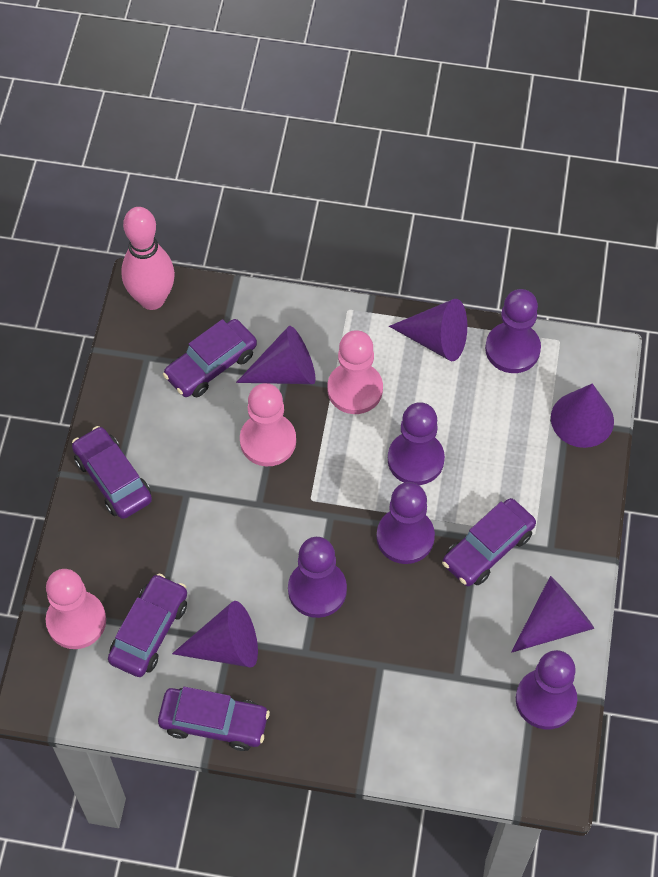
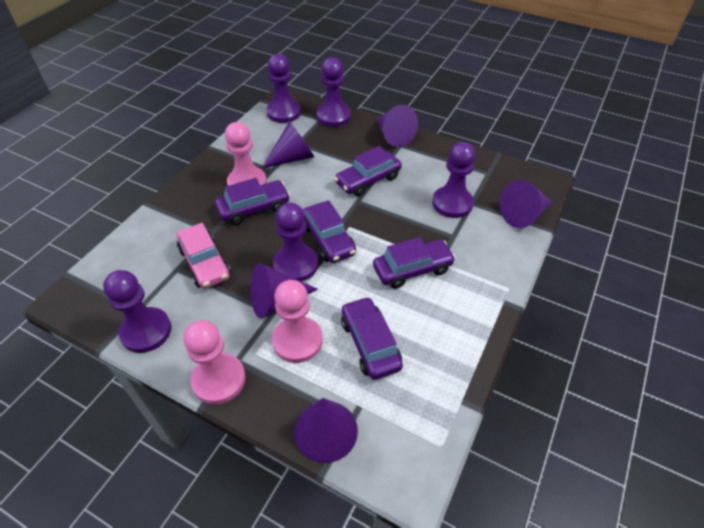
pink bowling pin: [121,207,175,310] = 1 -> none = 0
pink car: none = 0 -> [177,223,231,289] = 1

